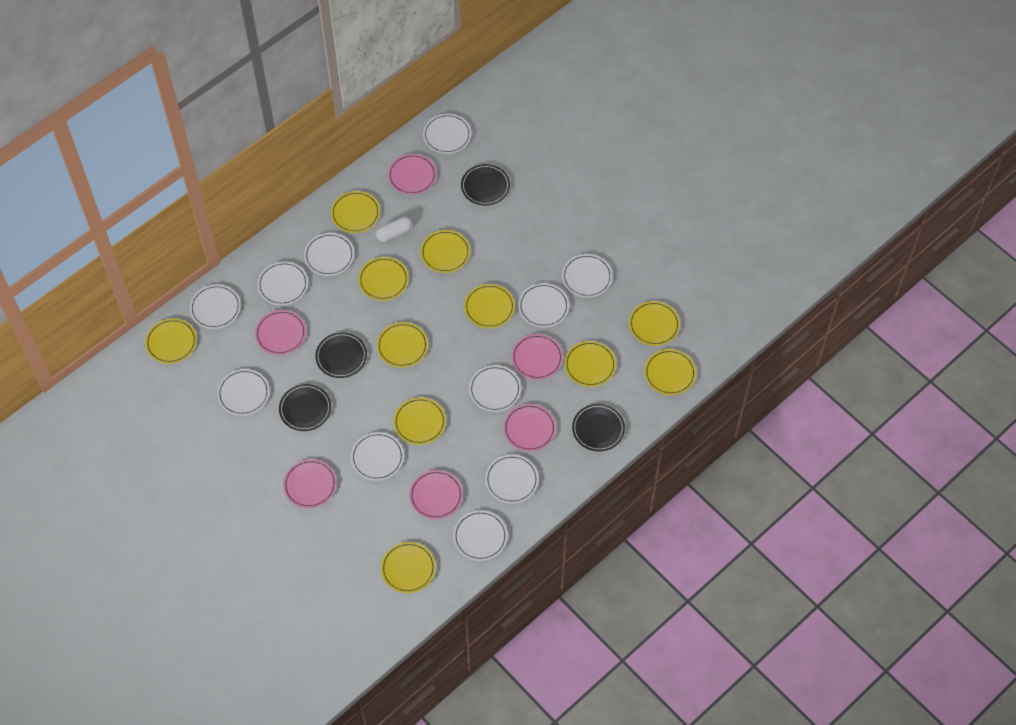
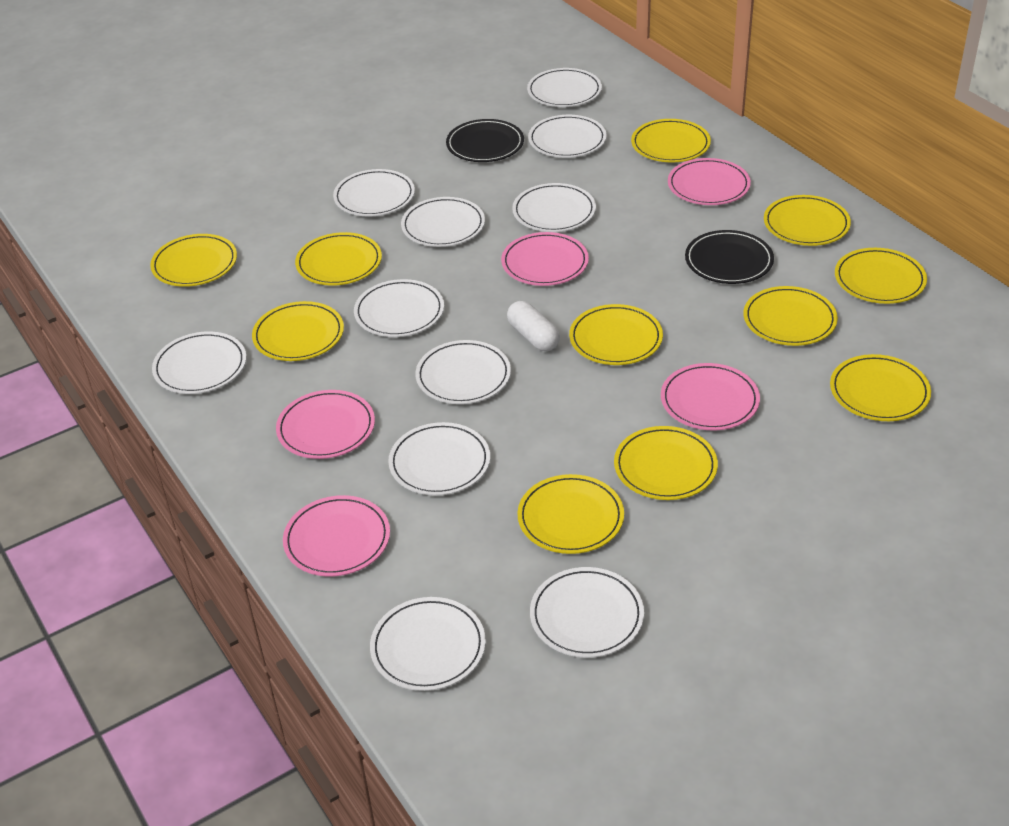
black plate: [279,384,331,431] [315,332,367,378] [461,164,510,206] [572,404,625,451] = 4 -> [446,119,524,162] [685,230,774,284] = 2
pink plate: [255,310,306,355] [283,459,337,508] [388,154,437,195] [409,470,463,519] [503,404,556,452] [511,334,563,380] = 6 -> [276,390,375,459] [283,495,390,577] [501,232,589,286] [661,363,760,430] [668,158,751,205] = 5

